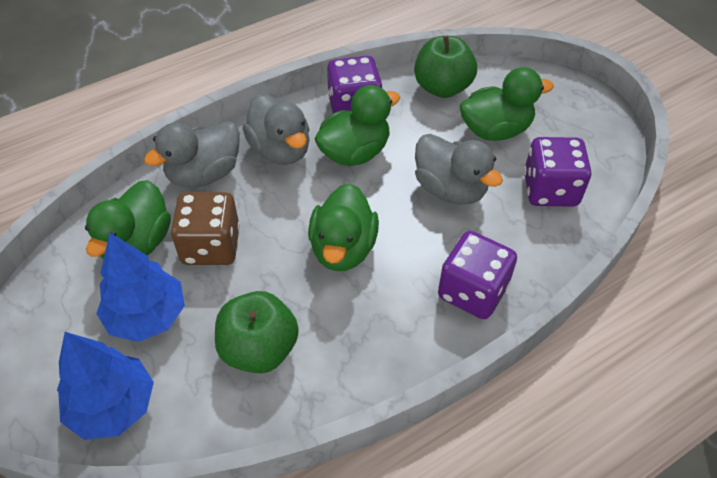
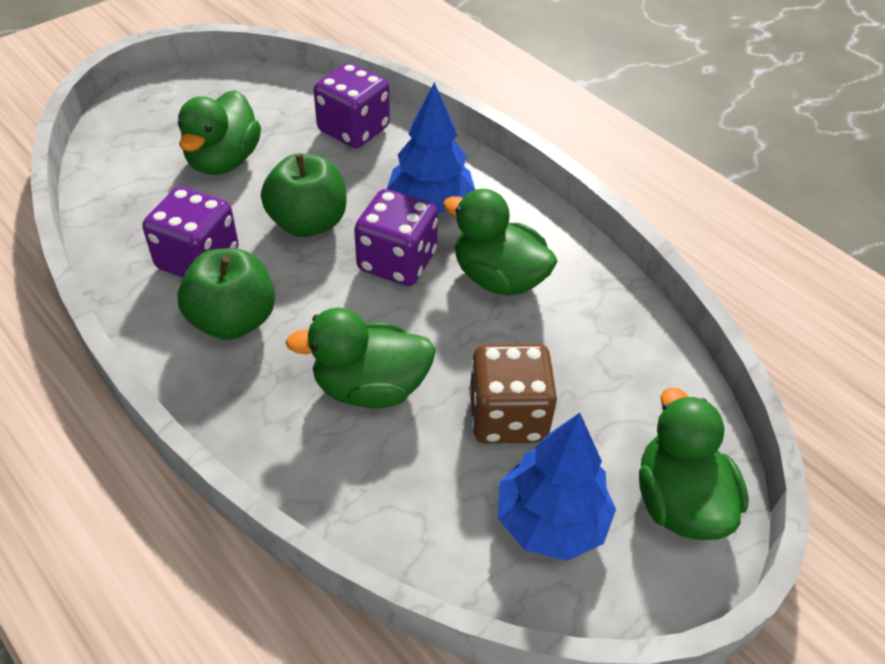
grey duck: [144,121,240,188] [242,94,310,165] [415,134,503,205] = 3 -> none = 0

